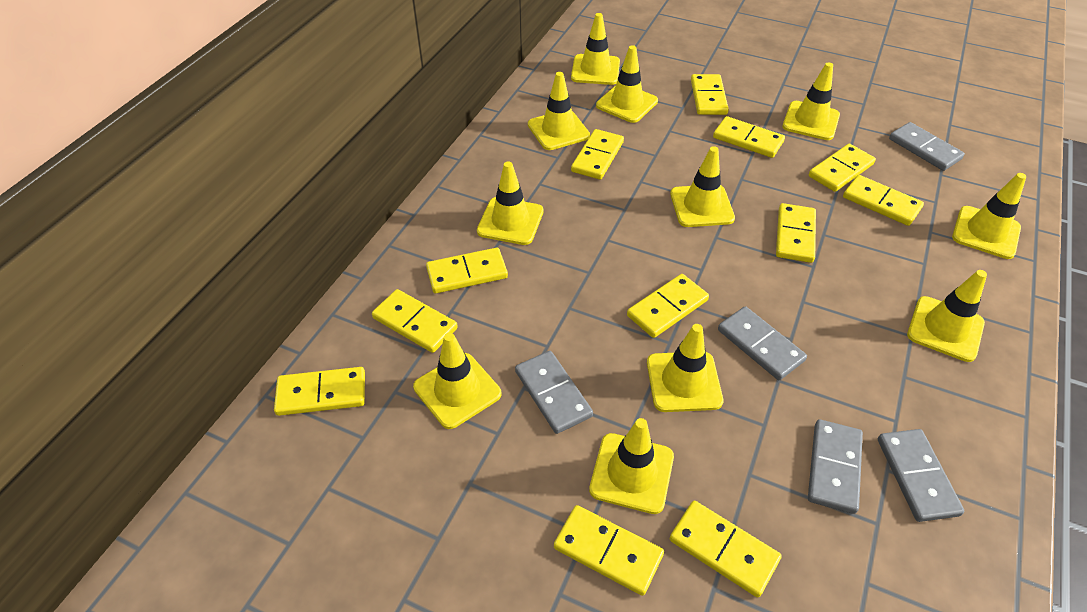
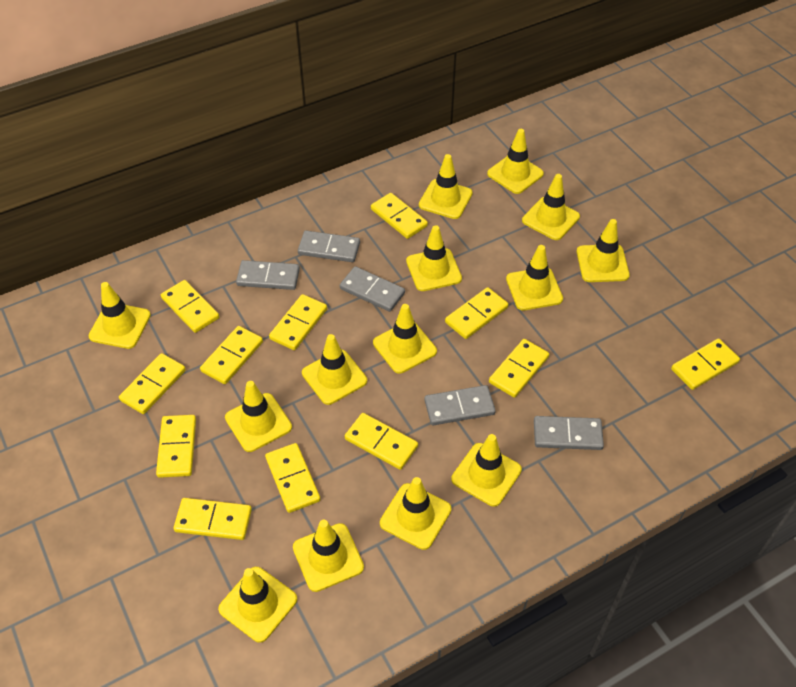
yellow traffic cone: [413,333,501,429] [477,161,544,245] [528,72,590,150] [571,13,620,85] [589,418,674,514] [596,45,658,123] [647,324,723,412] [670,146,735,227] [782,62,840,140] [907,270,987,362] [952,173,1026,259] = 11 -> [88,282,151,349] [218,567,297,643] [225,381,292,452] [293,520,364,592] [302,334,367,405] [373,304,437,374] [380,477,451,550] [406,225,462,291] [419,154,473,219] [451,434,522,507] [487,129,544,194] [506,245,563,310] [522,174,580,240] [576,219,630,282] = 14

